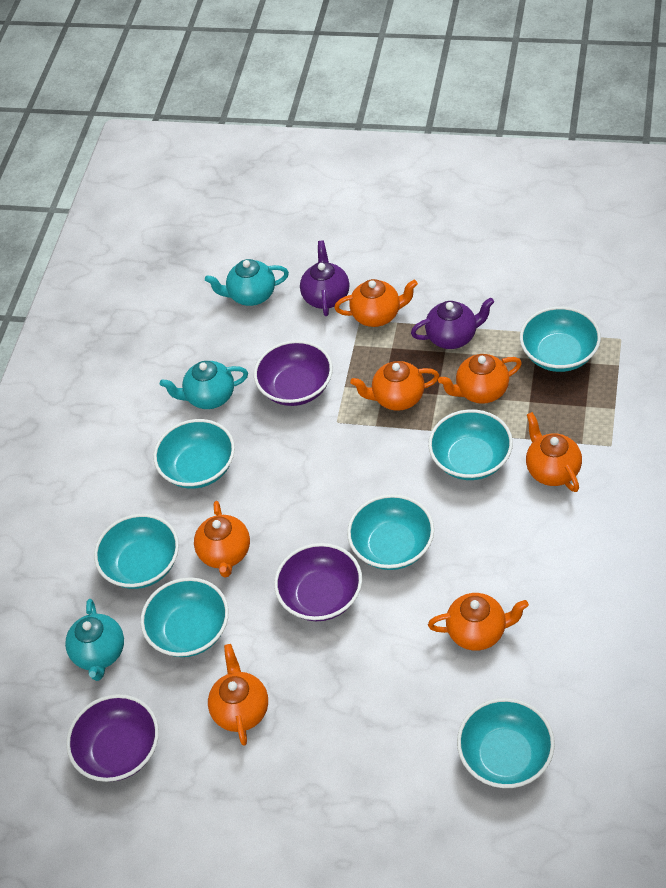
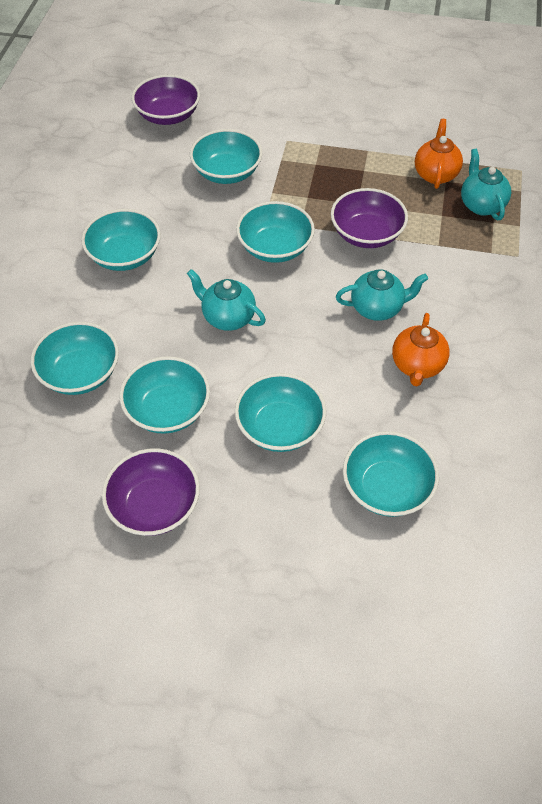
orange teapot: [194,501,250,577] [208,644,268,746] [334,279,418,327] [350,361,439,411] [428,593,529,651] [438,354,522,404] [526,412,582,492] = 7 -> [392,313,450,386] [415,119,463,189] = 2
purple teapot: [300,240,349,316] [411,298,494,349] = 2 -> none = 0

